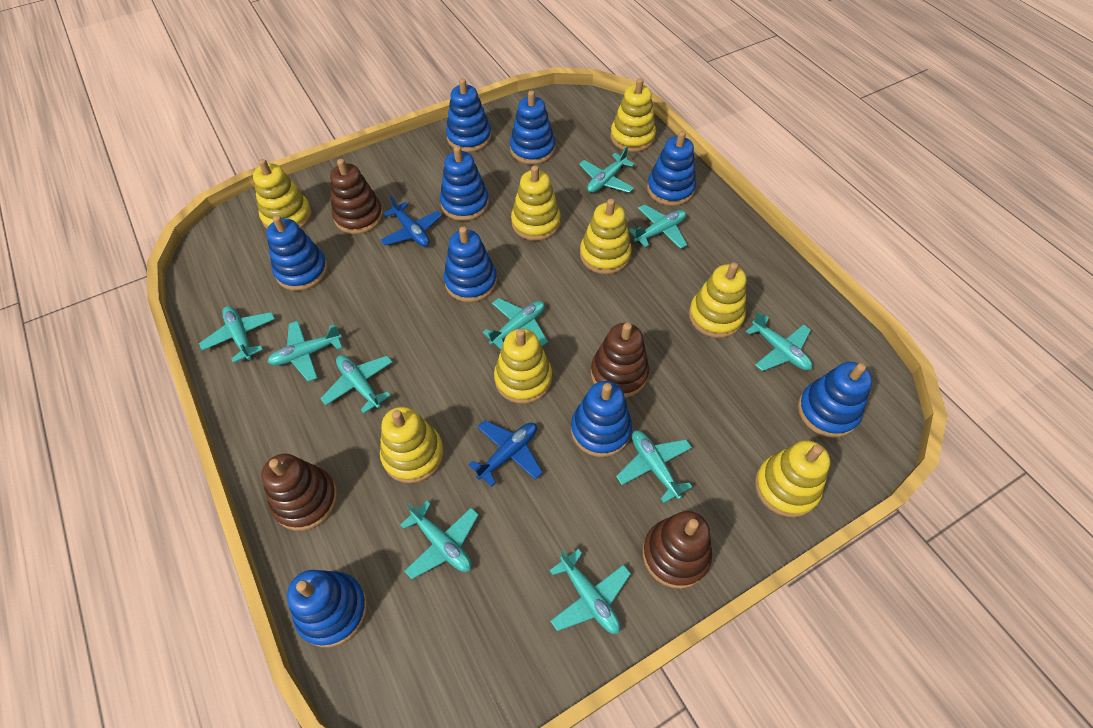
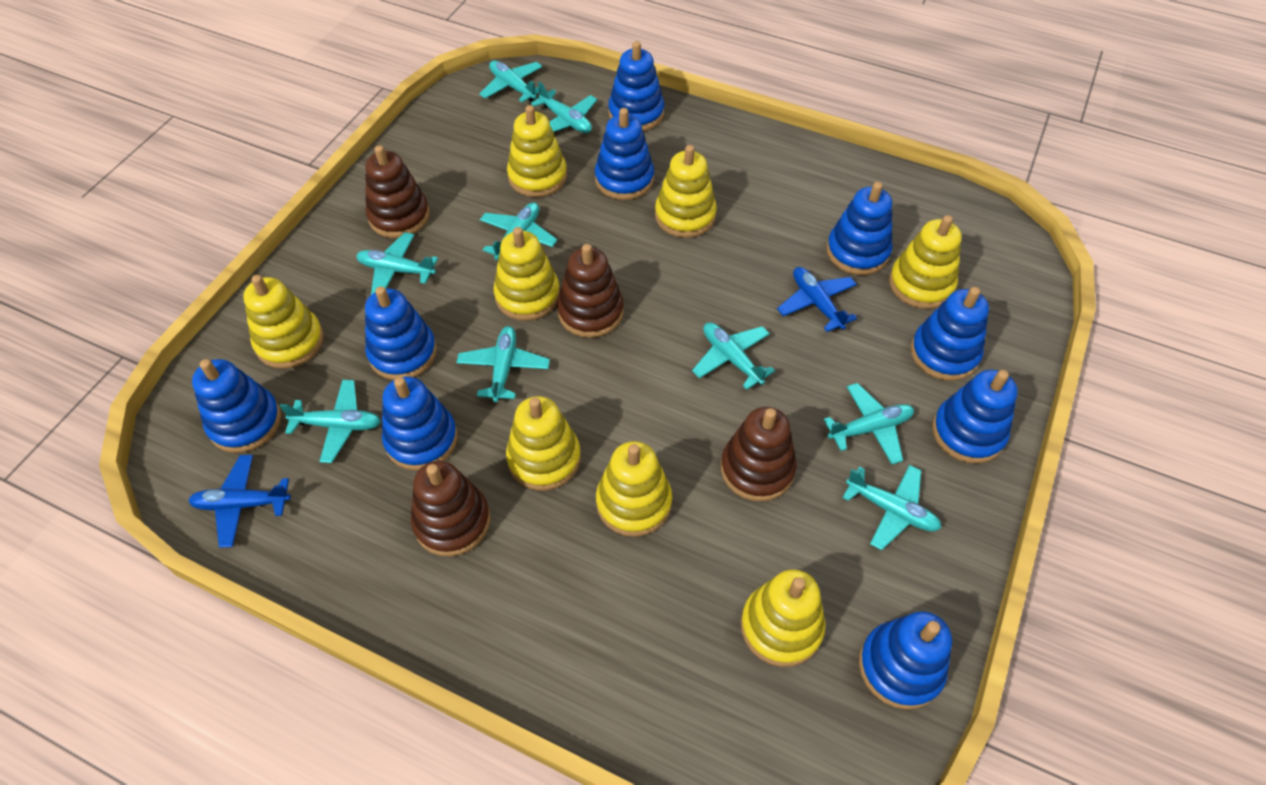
turquoise plane: [199,306,275,363] [268,321,342,382] [320,355,393,414] [400,501,479,579] [483,298,548,349] [549,549,631,634] [579,147,635,193] [616,430,692,503] [629,204,687,249] [746,312,812,371] = 10 -> [280,380,381,463] [356,232,438,294] [456,326,550,402] [479,60,543,102] [480,202,557,260] [531,82,597,133] [692,322,775,390] [824,383,914,465] [843,465,941,550] = 9

